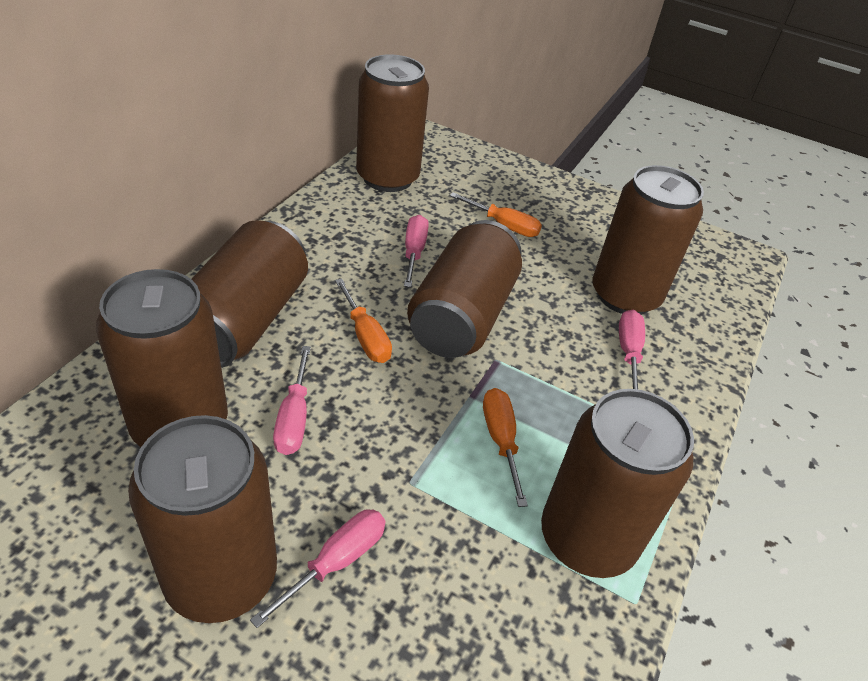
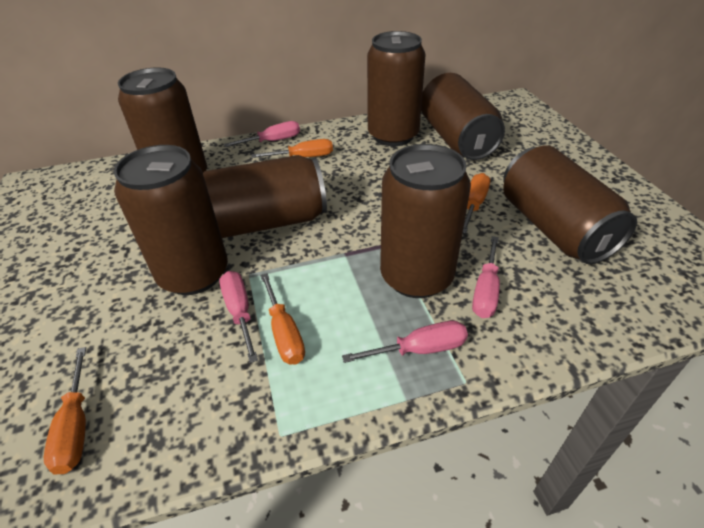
orange screwdriver: [335,278,392,363] [450,192,542,237] [483,388,528,507] = 3 -> [44,347,86,474] [252,139,333,158] [260,273,305,364] [463,173,490,233] = 4

